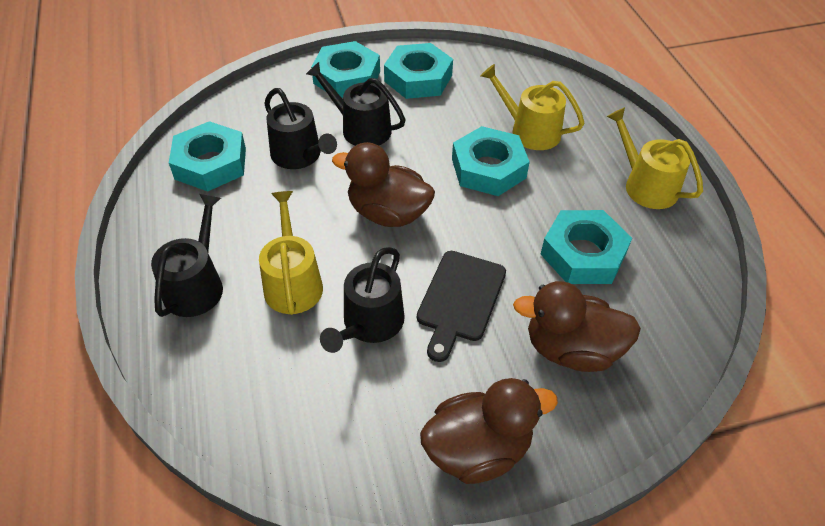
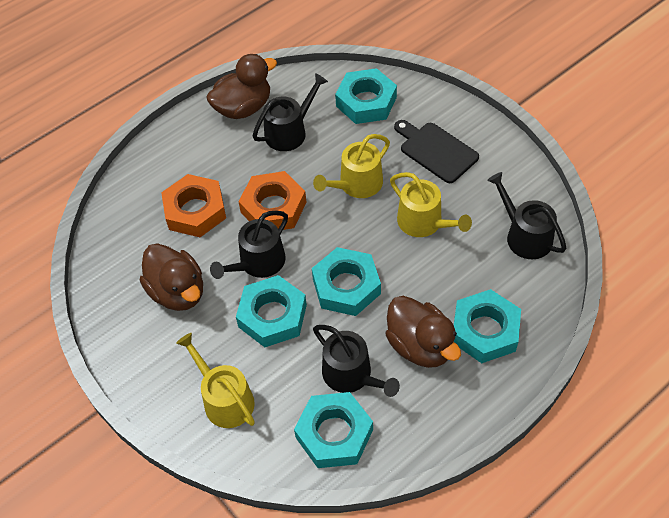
orange nut: none = 0 -> [161,174,226,237] [238,171,307,230] = 2

